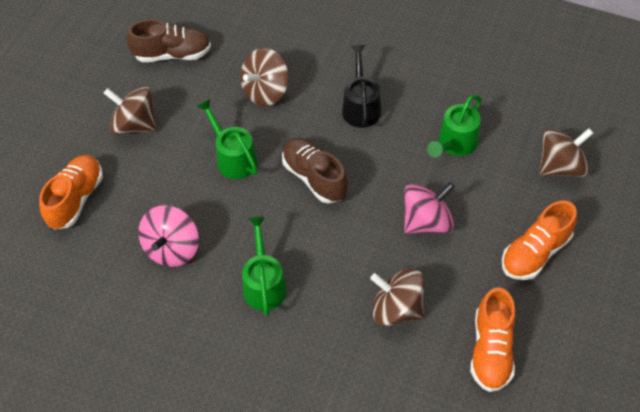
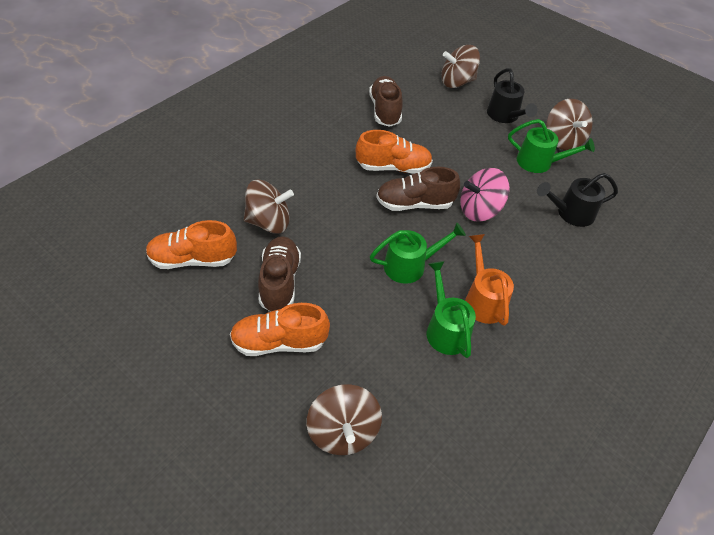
black watering can: [342,45,381,128] = 1 -> [487,68,537,123] [537,173,618,227] = 2
brown shoe: [127,19,211,62] [282,138,348,203] = 2 -> [258,236,301,311] [369,76,403,127] [376,167,460,211] = 3
orange watering can: none = 0 -> [465,234,514,326] = 1
pink spinning top: [138,205,199,267] [404,182,455,233] = 2 -> [460,168,510,222] = 1

